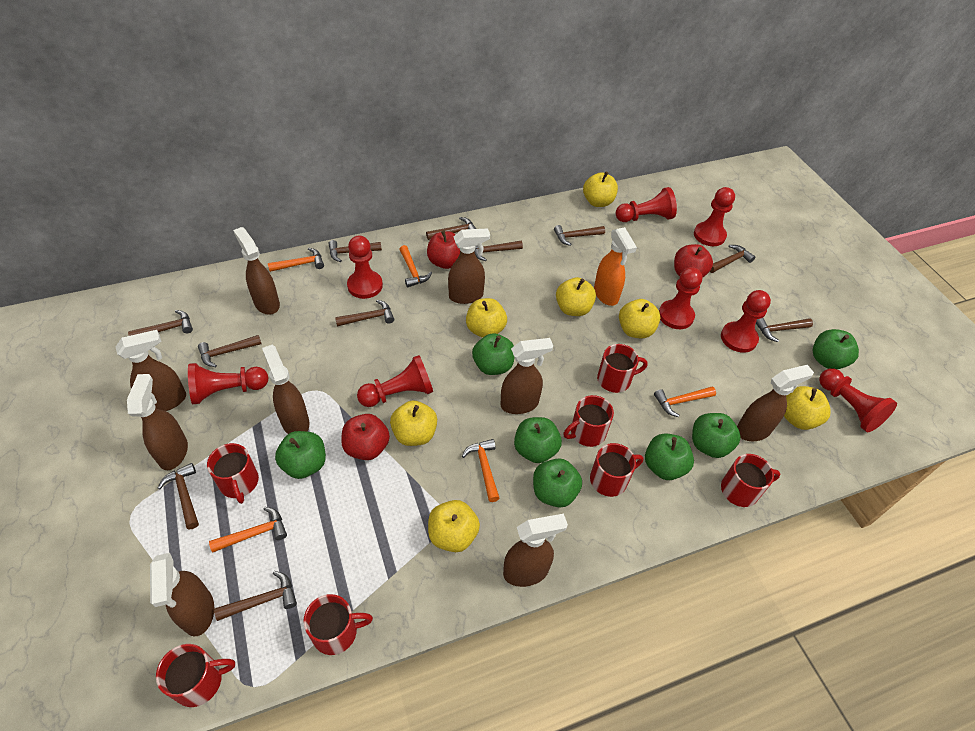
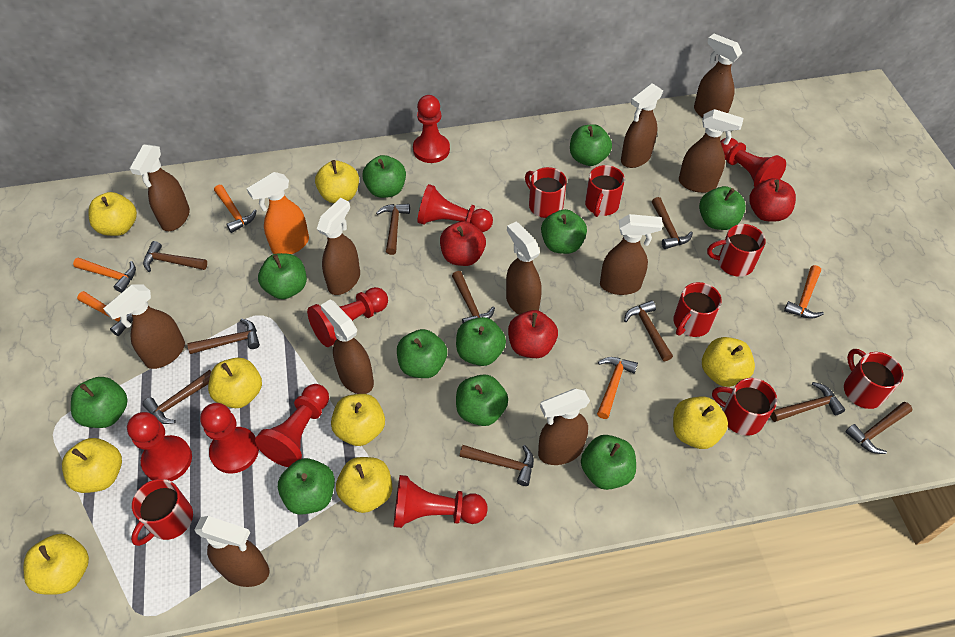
brown hammer: [128,310,193,336] [158,463,199,529] [198,335,262,367] [214,571,297,621] [328,240,382,262] [335,300,394,327] [426,217,476,240] [474,241,523,261] [554,225,605,246] [710,245,755,273] [756,318,813,342] = 11 -> [143,241,207,272] [143,370,211,424] [187,318,260,354] [376,204,410,255] [452,271,495,323] [460,445,534,486] [624,300,673,361] [652,197,693,249] [770,382,845,422] [845,402,912,454] = 10
brown spray bottle: [116,330,186,411] [127,374,188,470] [150,553,214,636] [233,227,280,315] [262,345,309,434] [448,229,490,304] [500,338,553,414] [503,514,568,587] [737,365,814,441] = 9 -> [103,285,185,369] [130,144,190,231] [194,516,270,587] [317,198,360,295] [320,299,374,394] [506,222,542,315] [538,388,590,465] [600,214,663,295] [621,83,663,168] [679,109,743,193] [694,34,742,118] = 11
green apple: [275,431,326,479] [472,333,515,375] [514,417,562,463] [533,458,582,507] [645,434,694,480] [692,413,741,458] [813,329,859,369] = 7 -> [71,377,128,428] [258,253,307,299] [278,458,335,515] [362,155,406,198] [397,329,447,378] [456,317,506,366] [456,374,508,426] [541,209,587,254] [570,124,612,166] [581,435,636,490] [699,186,746,230] = 11
yellow apple: [390,400,437,446] [428,500,480,552] [466,298,507,337] [556,277,596,316] [583,172,618,207] [619,299,661,338] [784,386,831,430] = 7 -> [24,534,89,595] [62,438,122,493] [89,192,137,236] [208,358,262,408] [315,160,359,203] [331,394,385,446] [336,457,392,513] [673,397,728,449] [702,337,755,387] = 9

